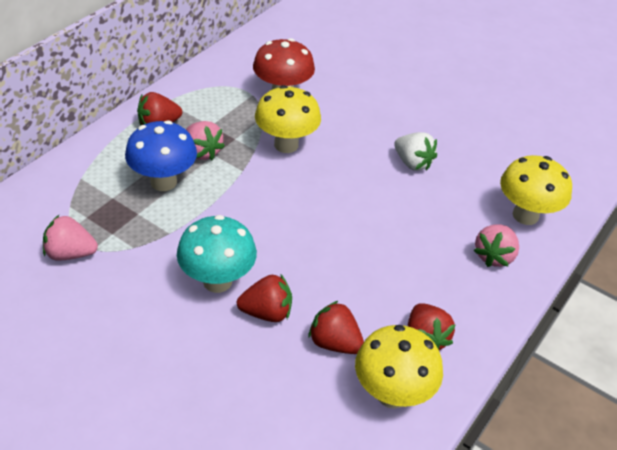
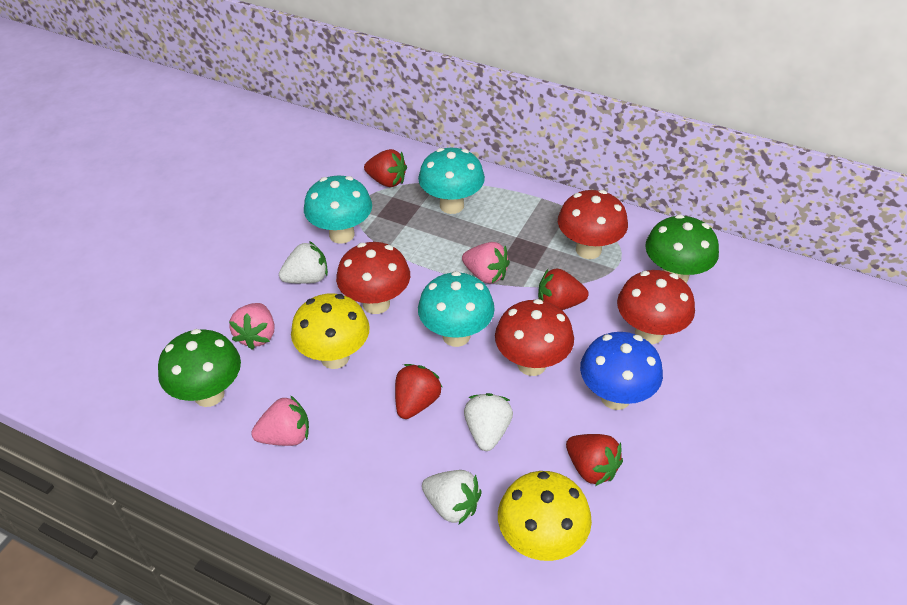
green mushroom: none = 0 -> [158,329,241,407] [645,214,719,283] = 2
red mushroom: [253,38,315,90] = 1 -> [336,242,410,314] [495,299,574,376] [558,190,628,259] [617,270,695,344] = 4
turquoise mushroom: [177,215,257,293] = 1 -> [304,175,372,244] [418,148,485,214] [418,271,495,347] = 3
white strawberry: [394,132,437,171] = 1 -> [279,241,328,284] [422,470,482,524] [464,393,513,451] = 3
yellow mushroom: [255,85,321,153] [355,325,443,409] [500,155,572,225] = 3 -> [291,293,370,369] [498,471,592,561] = 2

